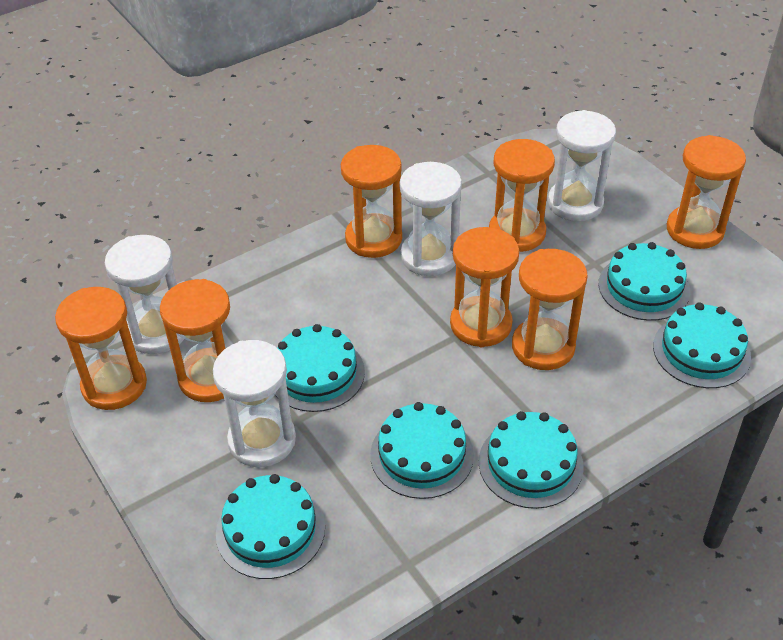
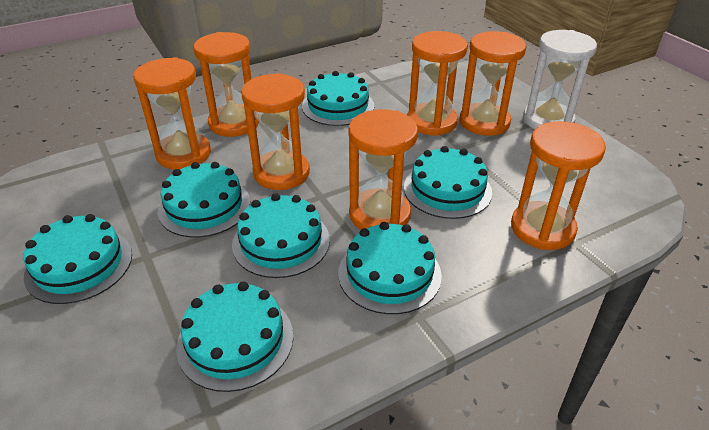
turquoise cake: [216,474,325,579] [275,324,365,412] [370,402,474,499] [479,411,584,509] [598,242,690,321] [653,302,751,388] = 6 -> [24,214,132,304] [158,162,250,237] [176,282,294,392] [232,193,330,278] [302,71,374,126] [338,222,442,314] [404,146,492,219] = 7
white hourglass: [105,235,184,354] [213,340,296,467] [400,162,462,276] [548,110,616,221] = 4 -> [523,30,597,129] = 1

